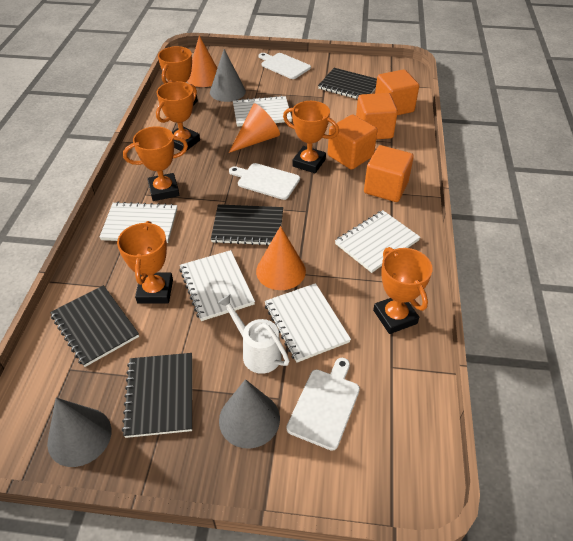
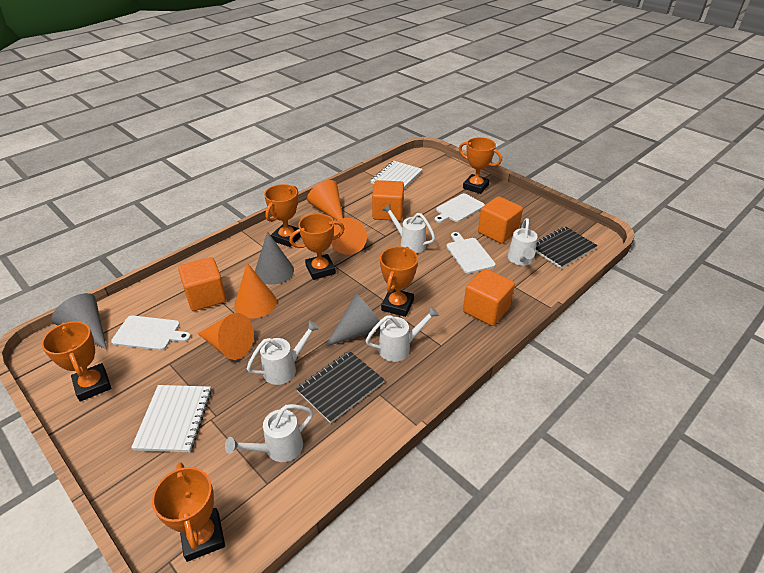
black notebook: [50,285,139,367] [122,353,192,438] [211,204,283,245] [318,68,377,99] = 4 -> [296,351,384,423] [535,226,598,268] = 2
orange cone: [188,35,217,87] [229,103,280,153] [256,226,306,290] = 3 -> [198,313,254,360] [234,263,277,319] [307,180,343,220] [331,218,367,255] = 4
white notebook: [99,202,177,243] [179,250,255,321] [233,95,292,127] [265,283,351,362] [335,210,420,273] = 5 -> [131,385,212,452] [370,160,423,189] = 2
white watering can: [217,294,290,374] = 1 -> [225,404,313,462] [247,321,320,385] [365,306,439,362] [383,204,435,253] [508,218,538,266] = 5

